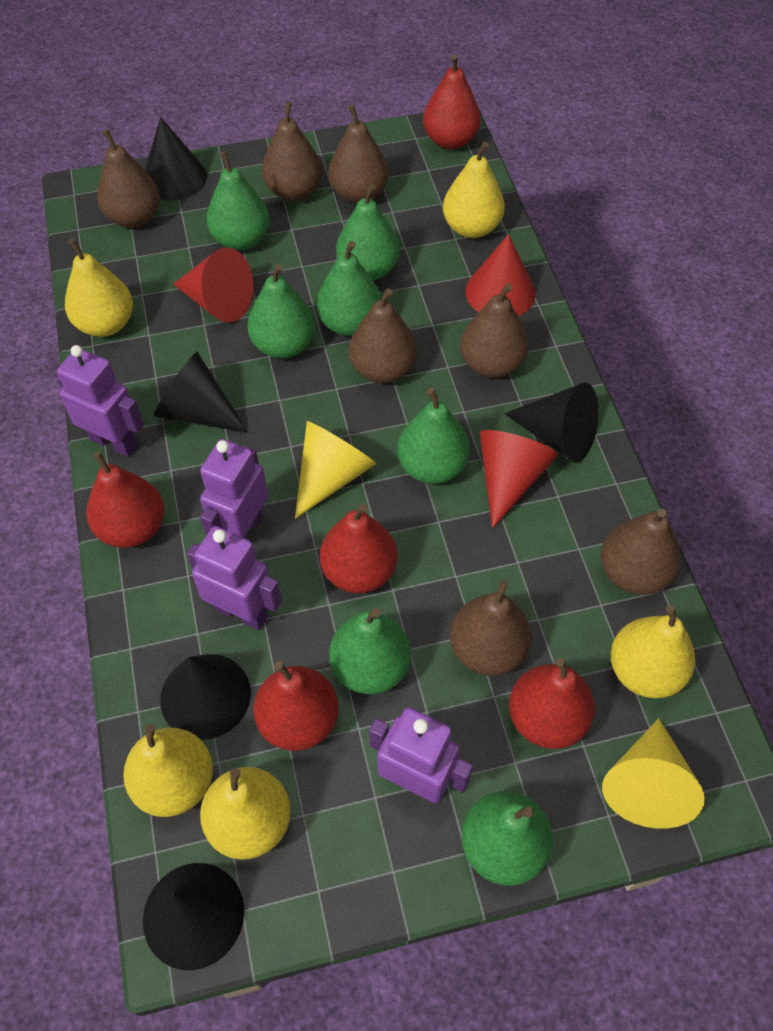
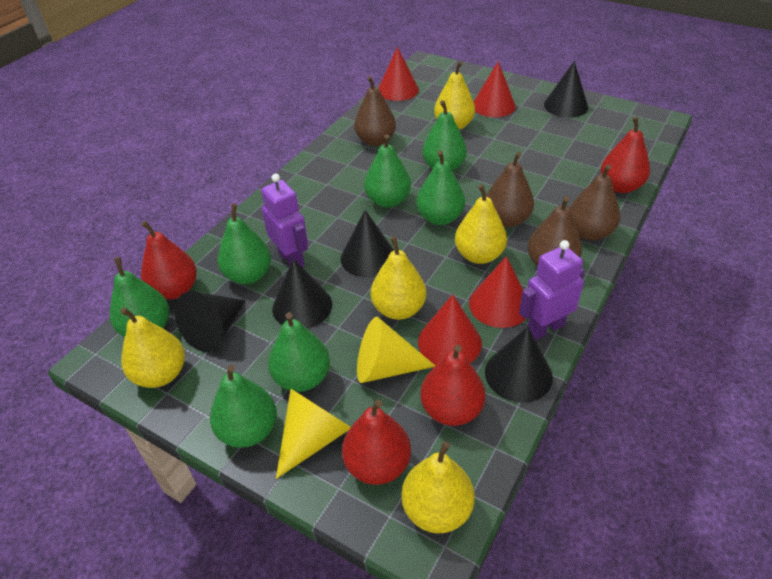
brown pear: [97,129,160,228] [262,101,322,201] [328,105,389,203] [349,289,417,383] [450,580,532,676] [460,283,528,378] [601,509,680,595] = 7 -> [354,76,396,146] [486,152,534,227] [528,196,582,267] [569,164,620,240] = 4
purple robot: [57,345,144,457] [187,526,282,630] [200,439,268,540] [369,707,473,804] = 4 -> [261,174,308,267] [519,240,585,340] = 2
red cone: [173,248,253,323] [465,234,536,316] [480,430,558,529] = 3 -> [379,47,419,101] [418,294,482,365] [469,256,525,328] [474,61,516,117] = 4
red pear: [86,451,164,548] [253,661,339,751] [320,503,397,593] [423,54,481,149] [509,658,595,749] = 5 -> [141,221,197,299] [342,400,411,485] [421,345,485,426] [601,117,650,193] = 4

